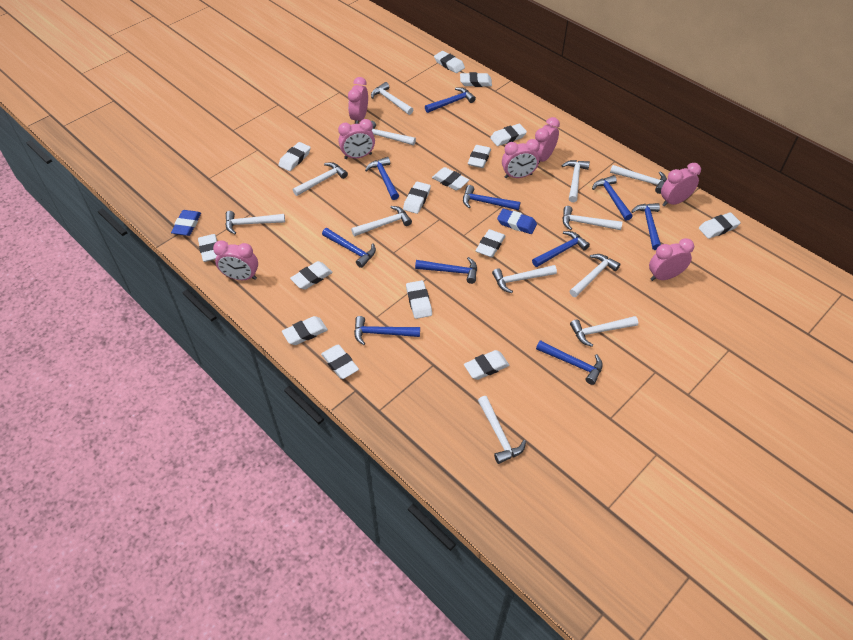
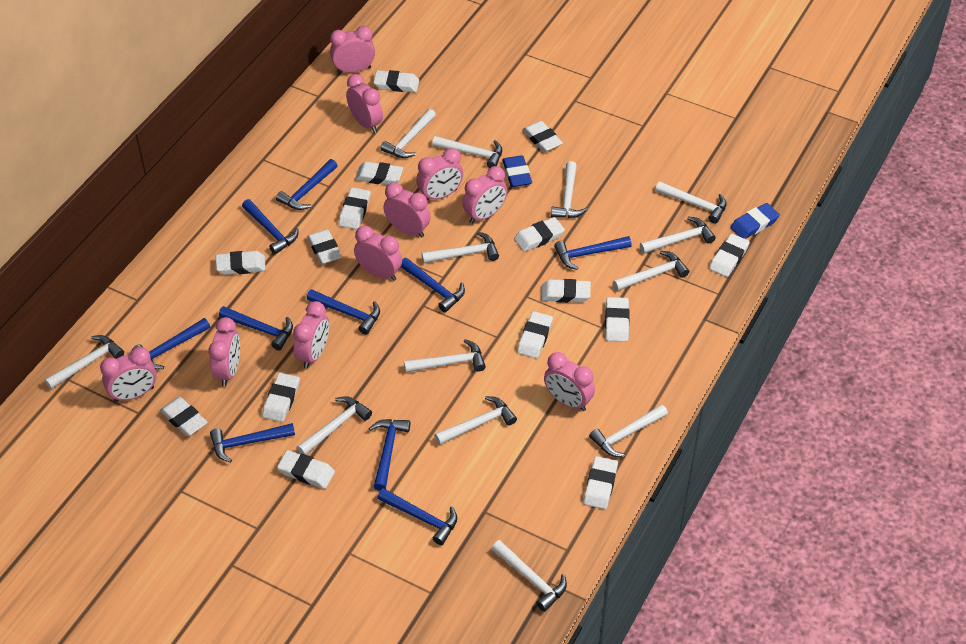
pink clock: [213,240,258,280] [338,119,375,159] [348,77,368,124] [502,139,540,179] [535,117,560,162] [649,238,694,281] [661,163,701,207] = 7 -> [100,347,157,402] [208,317,240,386] [293,301,329,369] [330,26,375,73] [346,74,383,133] [354,226,402,281] [383,182,431,238] [416,148,463,201] [462,166,507,224] [544,352,595,411] = 10
white hammer: [225,211,285,234] [293,162,348,196] [351,206,412,236] [371,82,413,115] [371,121,416,145] [478,396,526,464] [492,265,557,293] [561,160,590,202] [563,206,622,230] [570,254,620,297] [570,316,638,347] [610,165,667,194] = 12 -> [45,335,124,389] [297,396,372,455] [380,109,436,158] [404,339,486,373] [422,232,499,263] [432,136,502,168] [435,396,517,445] [492,540,567,612] [551,161,588,218] [589,404,668,457] [613,251,689,291] [640,216,716,254] [655,181,727,224] = 13

